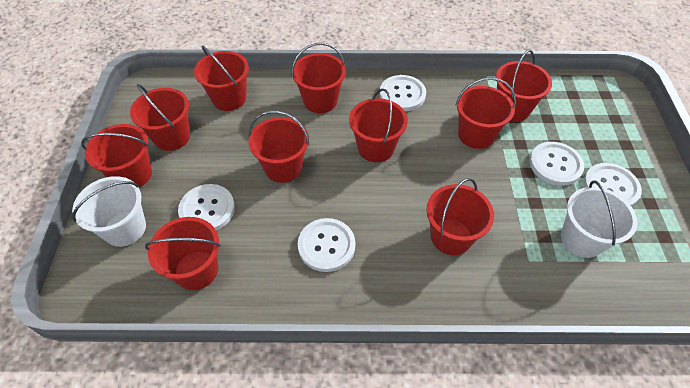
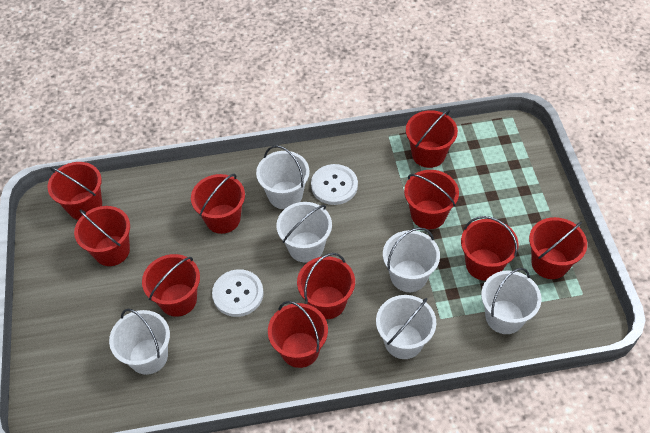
white bucket: [72,176,146,247] [561,181,638,258] = 2 -> [109,309,170,375] [256,145,310,209] [276,202,332,263] [376,295,436,359] [383,227,440,292] [481,268,542,334] = 6
white button: [178,184,235,230] [298,218,355,272] [380,75,426,111] [529,142,584,186] [583,163,642,206] = 5 -> [212,269,264,317] [311,164,358,205] = 2

